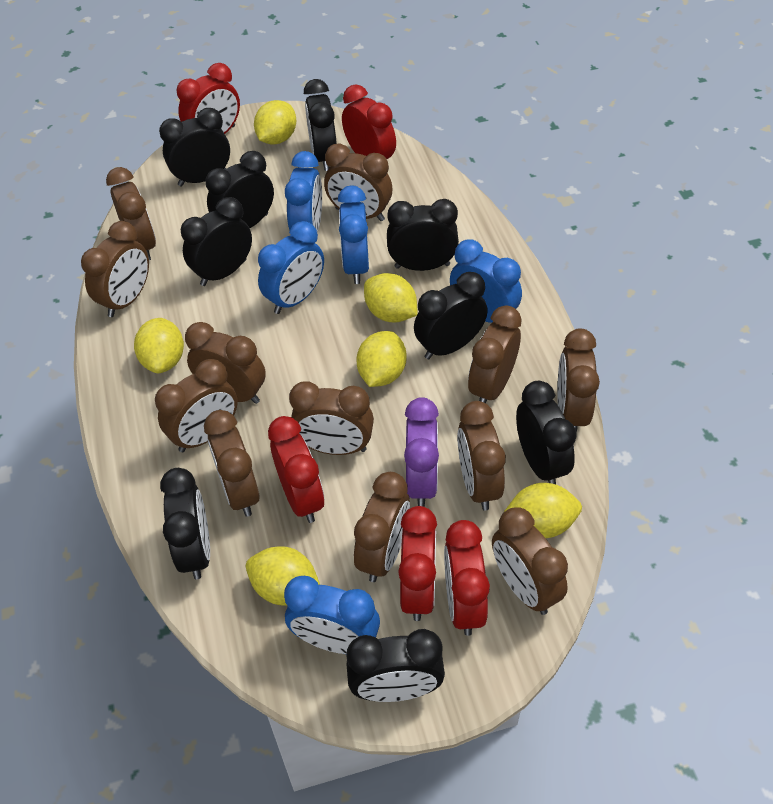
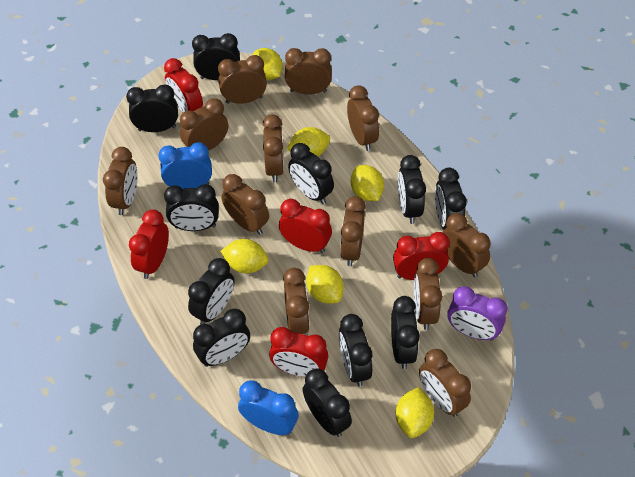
black clock: [159,108,230,186] [160,468,210,579] [181,197,252,286] [205,151,274,228] [304,79,337,171] [346,629,445,702] [387,199,459,271] [414,272,488,359] [516,381,576,484] = 9 -> [126,85,178,132] [164,184,219,231] [188,258,235,325] [192,33,240,80] [193,309,250,367] [288,143,334,204] [303,369,352,437] [339,314,372,387] [391,296,420,369] [398,155,426,224] [435,168,467,230] = 11
blue clock: [258,221,324,314] [284,576,380,654] [285,151,322,231] [338,186,369,284] [450,239,522,323] = 5 -> [159,142,212,189] [238,380,298,435] = 2

